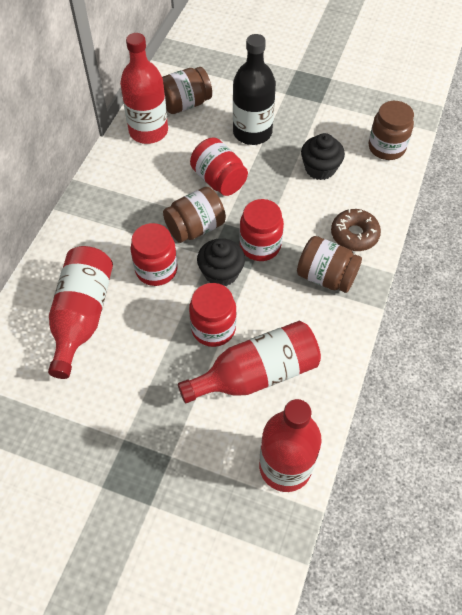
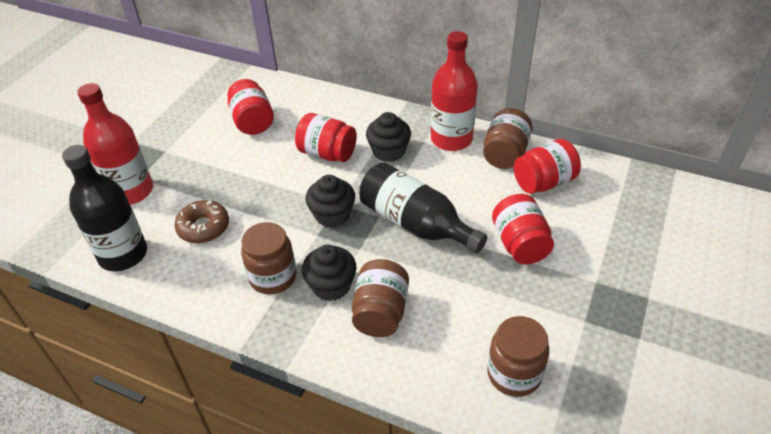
black bottle: [233,34,276,145] = 1 -> [62,145,147,271] [359,162,487,253] = 2
black cupcake: [197,238,245,286] [301,133,345,180] = 2 -> [302,245,356,301] [306,175,355,228] [366,112,411,162] = 3
red bottle: [48,246,113,379] [120,33,168,144] [178,321,321,403] [259,399,321,492] = 4 -> [77,83,153,205] [431,31,478,151] = 2

